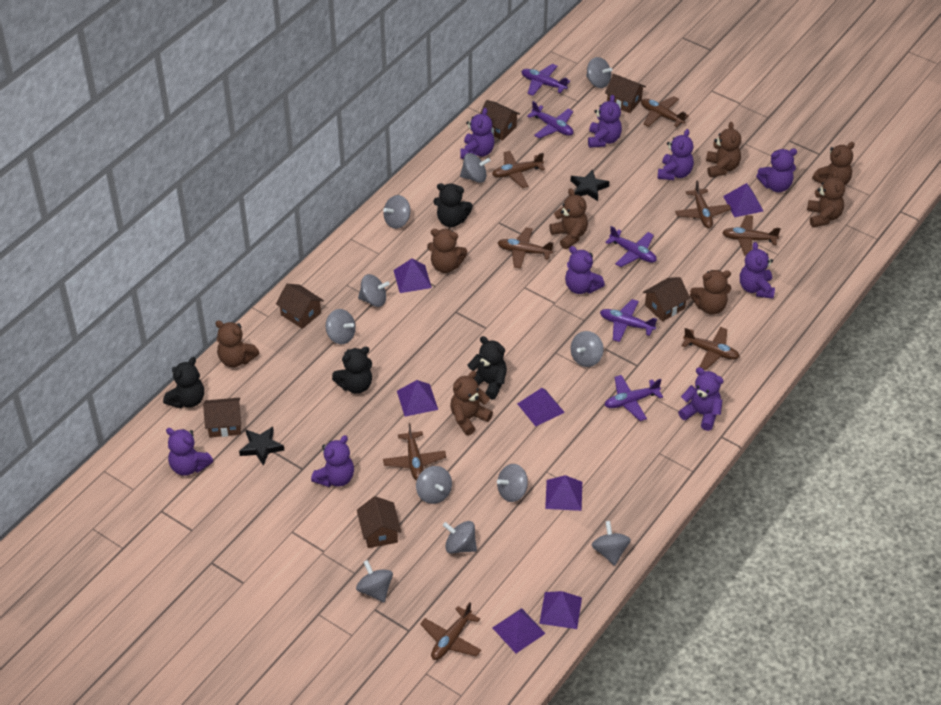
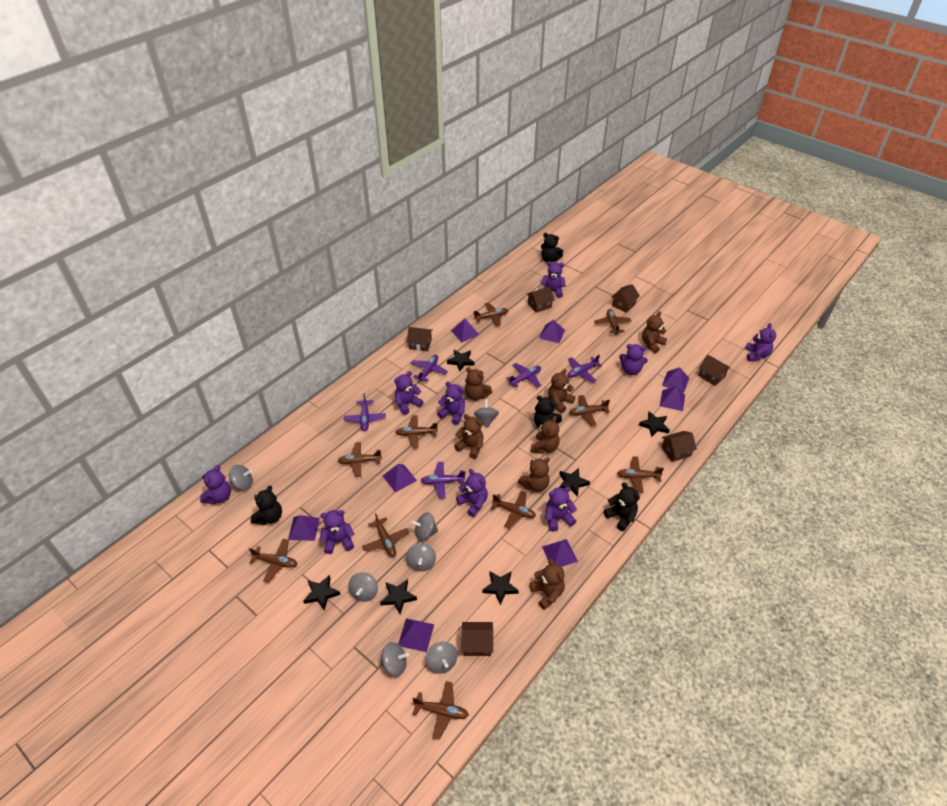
black star: [239,427,284,466] [570,169,609,201] = 2 -> [303,575,341,611] [380,579,417,614] [447,350,475,371] [482,571,519,605] [559,468,590,497] [639,411,670,437] = 6
brown plane: [383,423,446,481] [420,602,481,660] [492,151,545,188] [498,227,554,269] [641,96,689,127] [675,180,731,228] [682,327,740,370] [722,215,781,256] = 8 -> [249,539,297,583] [338,442,382,477] [362,513,409,557] [396,415,438,448] [412,681,469,740] [473,302,509,326] [491,491,536,529] [569,395,610,426] [594,309,631,335] [617,457,664,493] = 10
brown teddy bear: [215,320,259,367] [427,229,467,273] [450,371,493,435] [549,188,588,249] [690,270,731,314] [706,122,741,177] [807,170,845,228] [812,142,855,185] = 8 -> [454,414,484,459] [465,367,492,401] [518,457,550,492] [530,558,565,610] [531,416,560,454] [548,369,575,413] [642,312,667,353] = 7
grey spinning top: [326,309,356,345] [356,560,393,602] [358,274,390,307] [383,195,410,229] [416,466,452,504] [443,521,477,553] [460,153,491,183] [497,464,528,502] [570,331,604,367] [586,57,612,88] [592,521,631,566] = 11 -> [229,465,253,490] [348,572,378,602] [380,642,409,676] [406,543,436,571] [411,512,438,541] [426,642,457,674] [474,399,499,428] = 7
purple pyramid: [393,259,432,293] [397,380,438,417] [492,608,546,653] [517,388,565,426] [539,591,582,629] [545,475,582,511] [723,183,763,217] = 7 -> [288,515,320,541] [383,464,417,493] [398,618,434,652] [451,319,479,342] [539,320,565,343] [542,539,578,567] [660,386,685,411] [662,367,689,393] = 8

